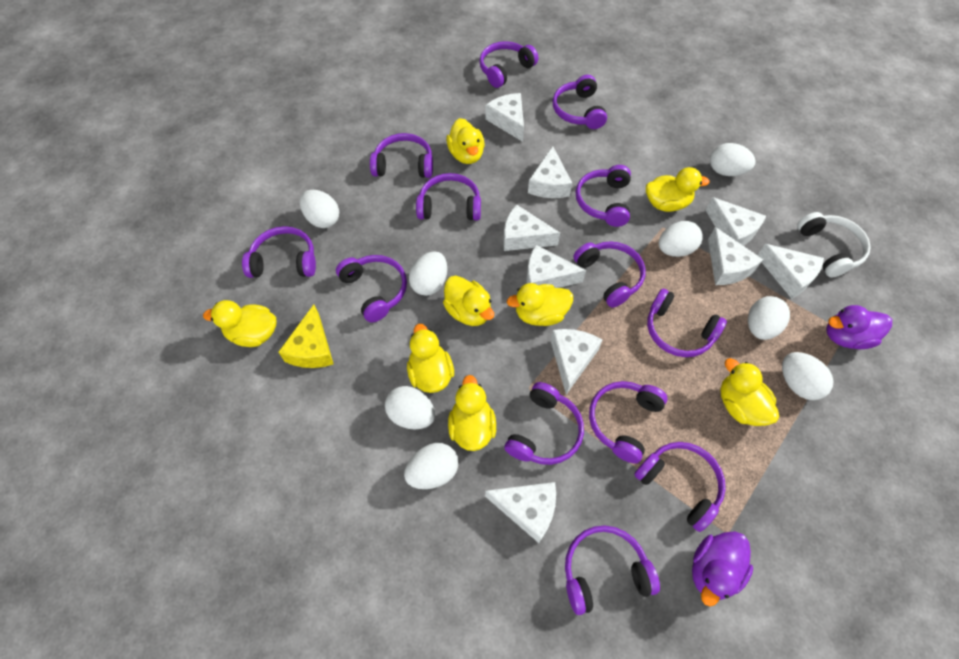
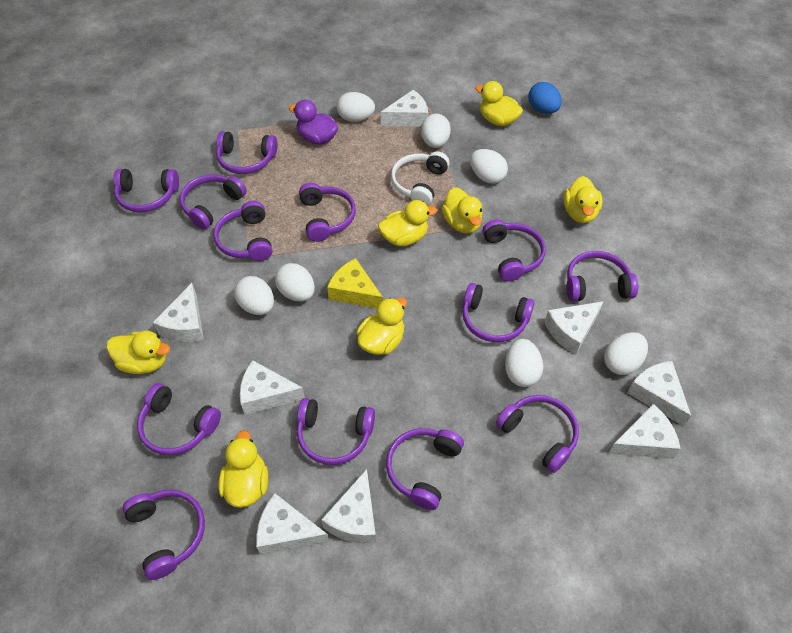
blue egg: none = 0 -> [528,82,562,114] = 1
purple duck: [692,531,753,606] [826,305,892,349] = 2 -> [289,100,338,145] = 1
white cheese: [485,93,524,142] [485,482,556,543] [503,204,560,251] [526,245,586,288] [528,146,572,198] [551,329,602,395] [706,197,766,246] [708,227,763,285] [757,244,824,299] = 9 -> [153,283,204,342] [240,360,305,415] [256,493,329,555] [321,469,376,544] [381,90,428,127] [544,301,604,355] [608,404,681,459] [627,361,691,426] = 8
white egg: [300,190,339,228] [385,386,435,429] [404,443,458,489] [409,251,447,296] [659,221,703,257] [710,143,756,176] [748,296,790,340] [782,352,834,400] = 8 -> [234,276,274,315] [275,263,315,301] [337,92,375,122] [421,113,451,148] [470,149,508,184] [505,339,543,387] [604,332,648,375] = 7
yellow duck: [203,300,276,347] [407,324,454,393] [443,276,494,326] [446,118,484,164] [448,375,496,451] [507,283,573,326] [646,167,710,212] [720,358,779,426] = 8 -> [107,331,170,374] [218,430,268,508] [357,297,407,355] [378,200,437,246] [442,187,483,233] [475,81,523,126] [564,176,602,223] = 7

